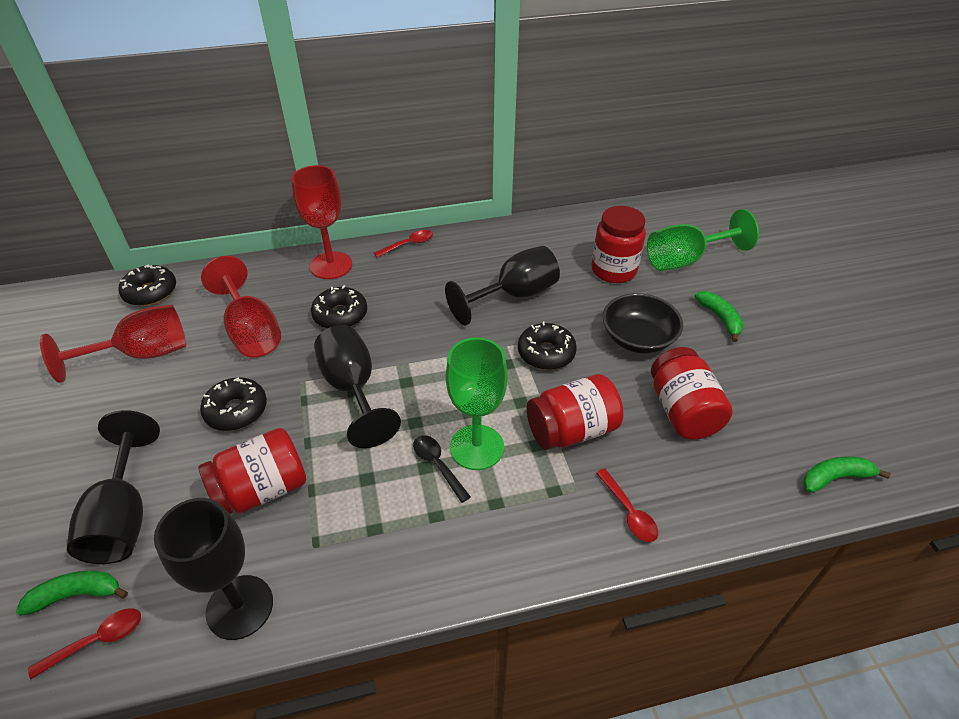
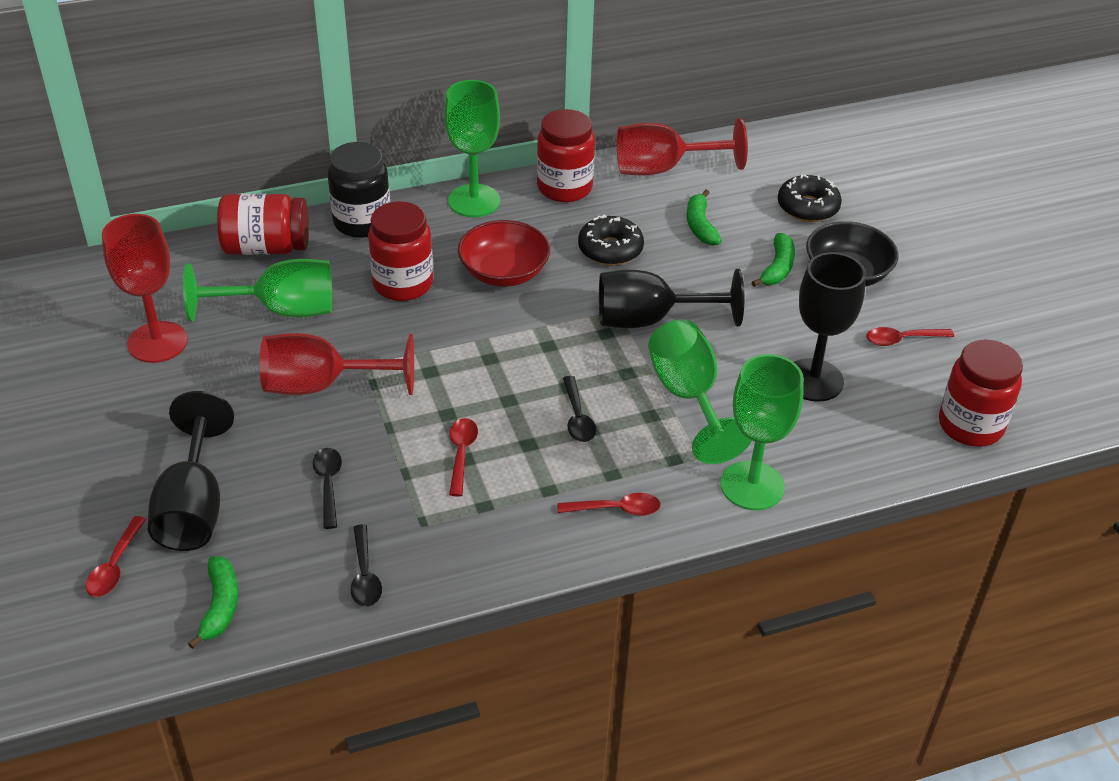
black donut: [119,264,176,306] [200,377,267,431] [311,285,367,328] [518,321,577,370] = 4 -> [578,215,644,265] [778,174,842,222] = 2
black goblet: [67,410,160,564] [154,498,273,640] [314,325,401,448] [445,246,560,325] = 4 -> [148,391,234,551] [599,269,744,328] [794,252,866,402] = 3
black jar: none = 0 -> [328,142,390,238] = 1
black spoon: [413,435,471,503] = 1 -> [313,448,342,529] [351,524,382,607] [563,376,596,442] = 3
green goblet: [446,338,508,470] [647,209,759,271] = 2 -> [183,259,332,322] [444,80,500,217] [648,319,752,464] [720,354,804,510] = 4
red bowl: none = 0 -> [458,220,550,287] = 1
red spoon: [28,608,141,679] [374,230,433,258] [596,469,658,542] = 3 -> [86,516,146,597] [449,418,478,496] [558,493,661,516] [866,327,954,346] = 4

